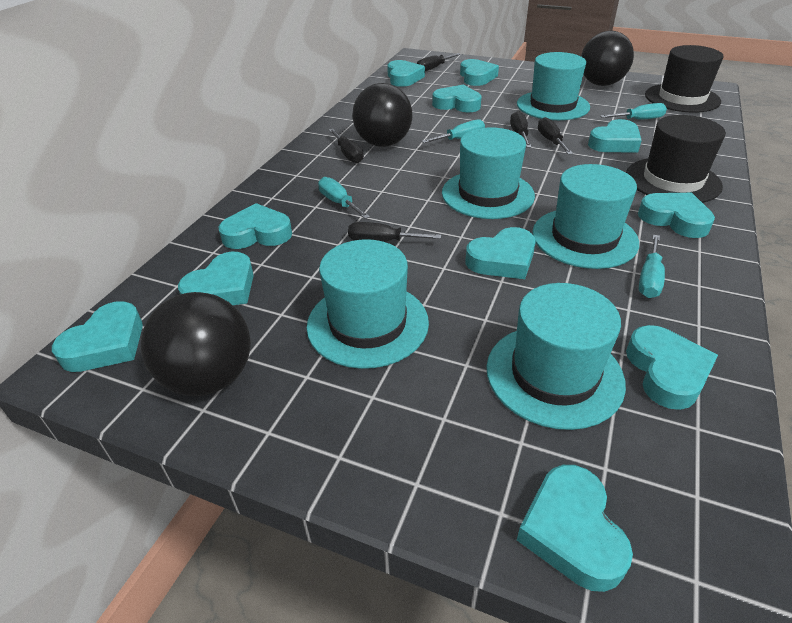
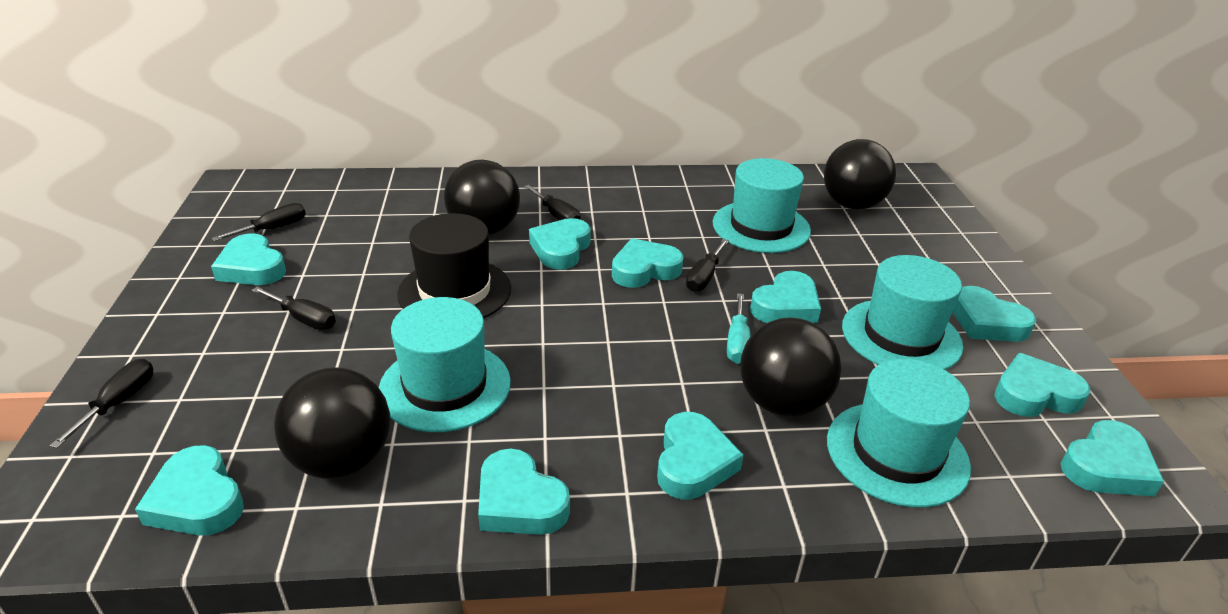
black ball: [141,292,251,396] [352,83,413,147] [581,31,634,86] = 3 -> [274,367,390,479] [444,160,520,235] [740,318,842,417] [824,139,896,210] = 4
black hat: [626,115,726,203] [645,45,723,112] = 2 -> [397,213,511,319] = 1
turquoise hat: [307,239,429,369] [442,127,535,219] [487,283,626,430] [517,52,590,120] [532,164,639,269] = 5 -> [379,297,511,432] [712,158,811,253] [827,359,971,508] [842,255,963,370] = 4
turquoise heart: [52,301,143,372] [178,251,254,305] [218,203,292,249] [387,60,425,87] [432,85,482,112] [460,59,499,86] [466,227,536,279] [517,465,633,592] [588,119,642,152] [626,325,718,410] [638,193,715,238] = 11 -> [135,445,244,536] [211,233,286,285] [478,449,570,535] [529,218,591,270] [612,238,684,288] [657,412,744,499] [750,271,821,323] [953,286,1036,342] [995,353,1090,417] [1061,420,1164,497] = 10
turquoise screwdriver: [318,177,370,219] [421,119,485,143] [600,103,667,119] [639,235,665,298] = 4 -> [727,293,751,364] = 1

